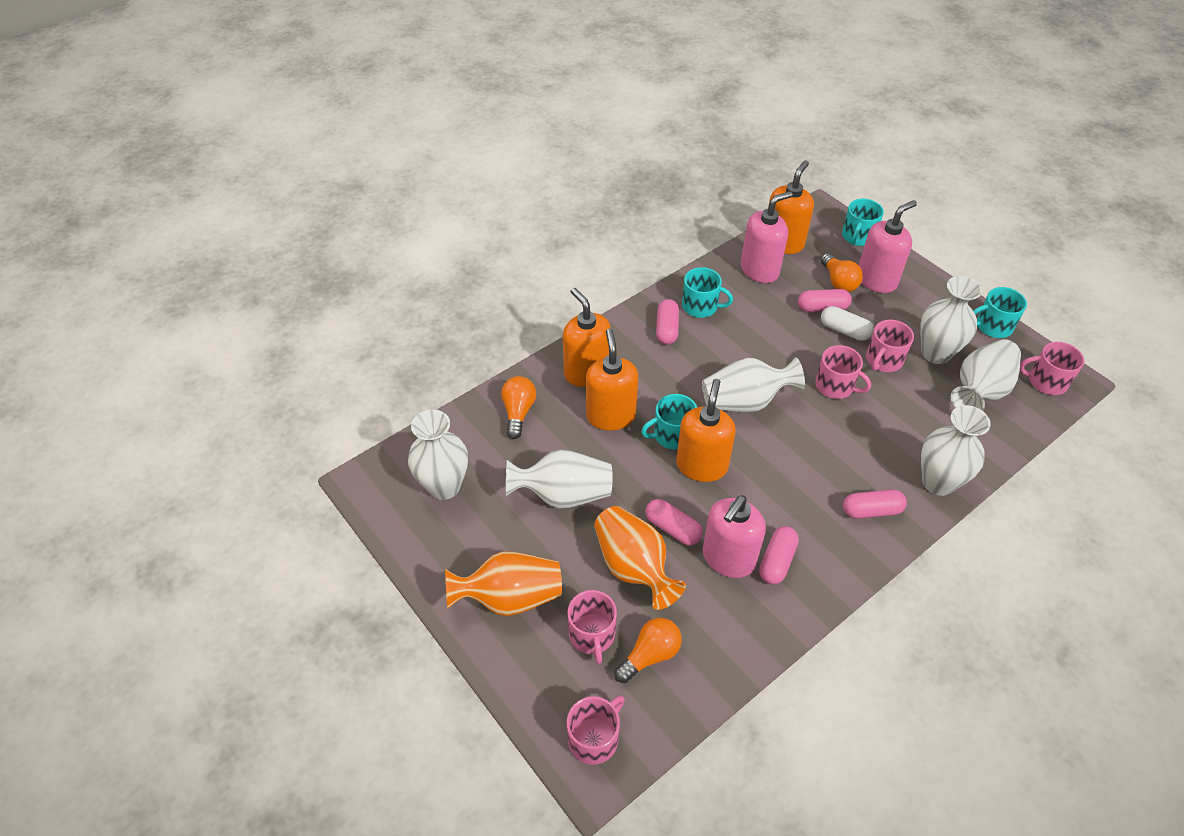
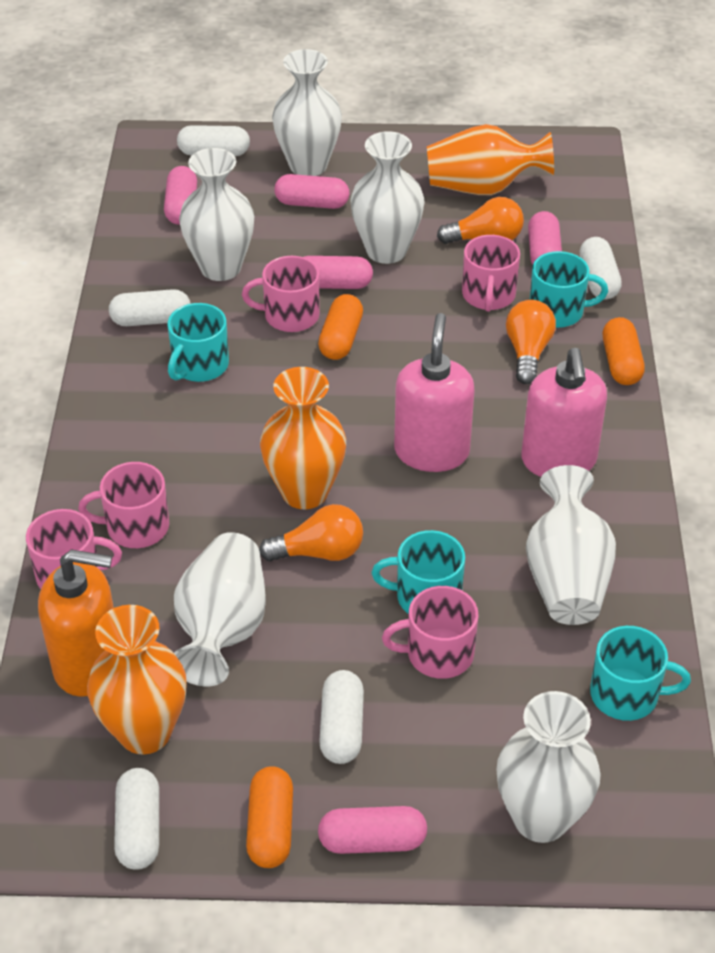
orange capsule: none = 0 -> [246,766,293,868] [318,294,363,360] [603,317,645,385] = 3
orange soap dispenser: [563,288,611,387] [586,329,638,431] [676,379,736,482] [768,160,814,254] = 4 -> [38,549,114,697] = 1
orange vase: [445,551,562,616] [594,506,686,610] = 2 -> [87,605,187,755] [260,367,346,509] [427,124,554,195] = 3
pink soap dispenser: [703,495,766,578] [741,191,793,283] [859,200,917,293] = 3 -> [394,313,475,472] [521,348,607,477] = 2
white capsule: [821,306,874,341] = 1 -> [109,289,191,326] [114,768,159,870] [177,125,250,156] [319,670,364,764] [580,237,622,300] = 5

